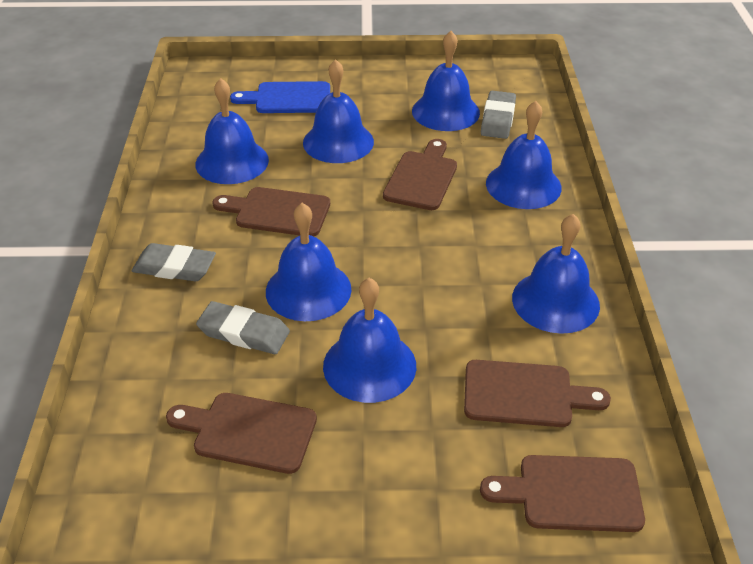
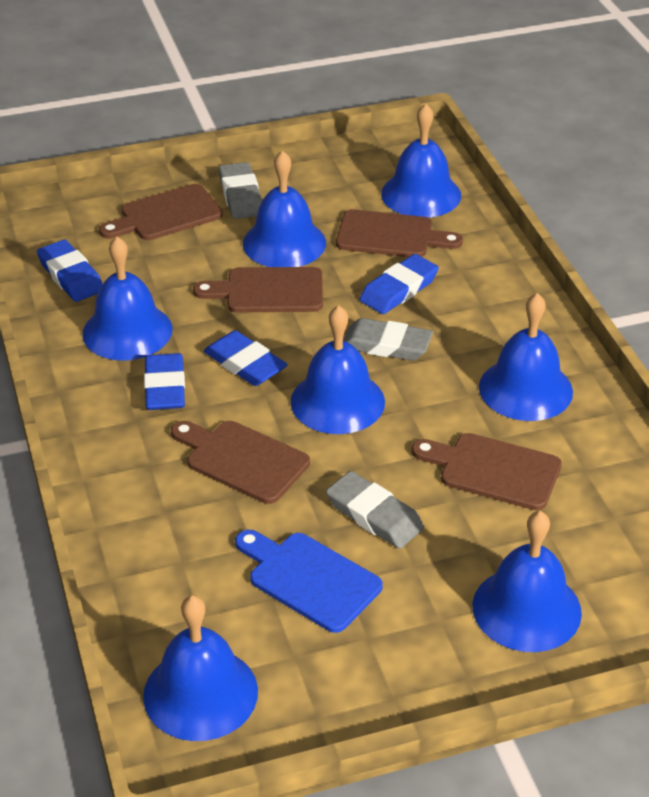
blue eraser: none = 0 -> [37,240,103,302] [144,353,185,410] [204,330,288,386] [360,254,439,314] = 4

